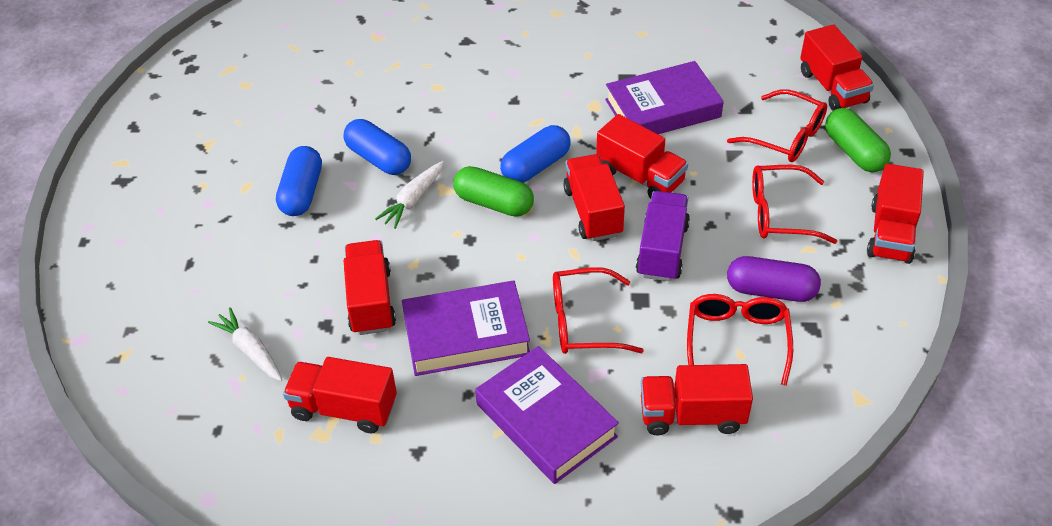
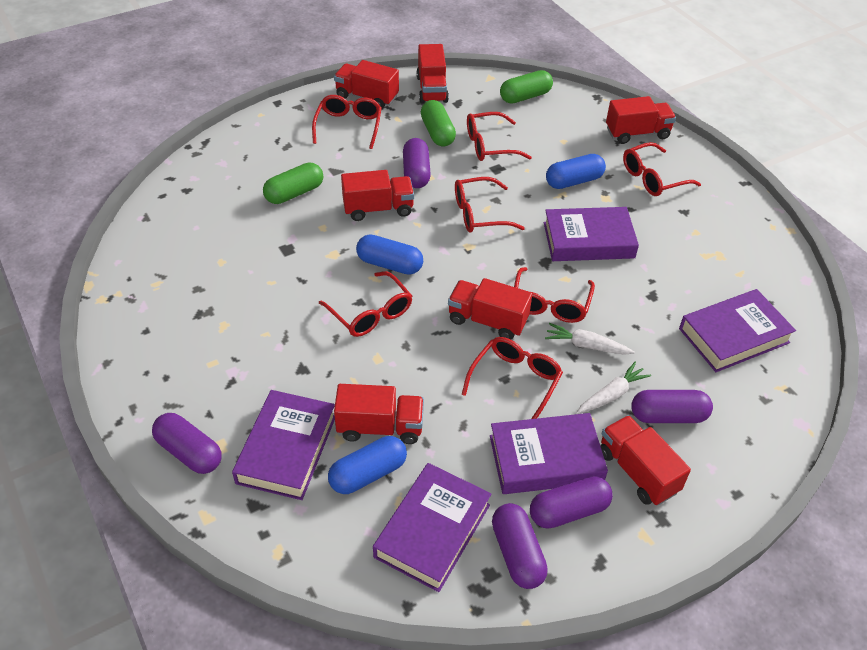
green capsule: [453,166,534,217] [825,108,891,172] = 2 -> [263,162,323,204] [421,100,456,146] [500,70,553,104] = 3
purple book: [402,281,530,376] [475,346,619,484] [605,61,724,134] = 3 -> [232,390,335,500] [373,463,491,592] [490,413,608,494] [544,207,639,261] [679,289,796,372] = 5
purple capsule: [727,256,821,302] = 1 -> [152,413,222,474] [403,138,431,188] [492,503,548,589] [530,476,613,529] [631,390,713,423] = 5
purple truck: [636,191,690,282] = 1 -> none = 0
red glasses: [553,267,644,354] [687,294,793,386] [727,89,827,162] [752,165,837,244] = 4 -> [312,95,382,149] [319,271,412,337] [455,177,525,233] [461,337,563,419] [467,112,532,161] [514,267,595,323] [623,142,701,196] = 7

